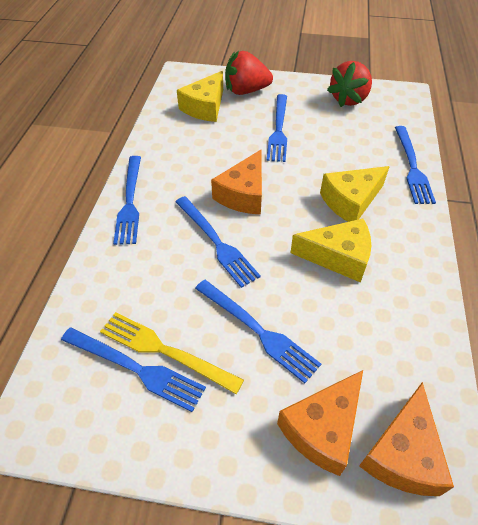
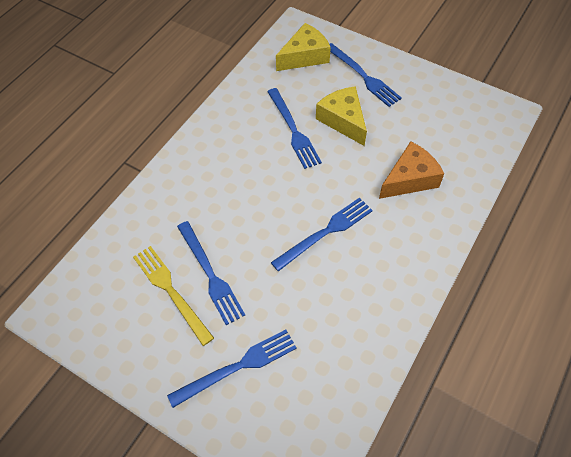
blue fork: [61,328,206,412] [113,156,141,245] [175,196,261,288] [195,280,321,383] [266,94,287,162] [395,126,436,204] = 6 -> [167,330,297,408] [177,221,245,325] [267,88,322,169] [271,198,373,272] [329,43,402,107] = 5
orange cheese: [211,150,262,215] [277,370,363,476] [359,382,454,496] = 3 -> [379,141,444,199] = 1
red strawberry: [225,51,273,95] [327,61,372,107] = 2 -> none = 0
yellow cheese: [177,71,223,122] [290,218,371,283] [320,166,390,222] = 3 -> [276,23,331,71] [316,86,367,146] = 2

